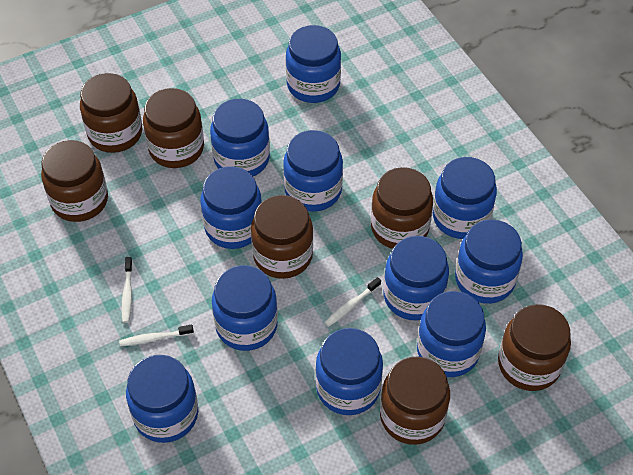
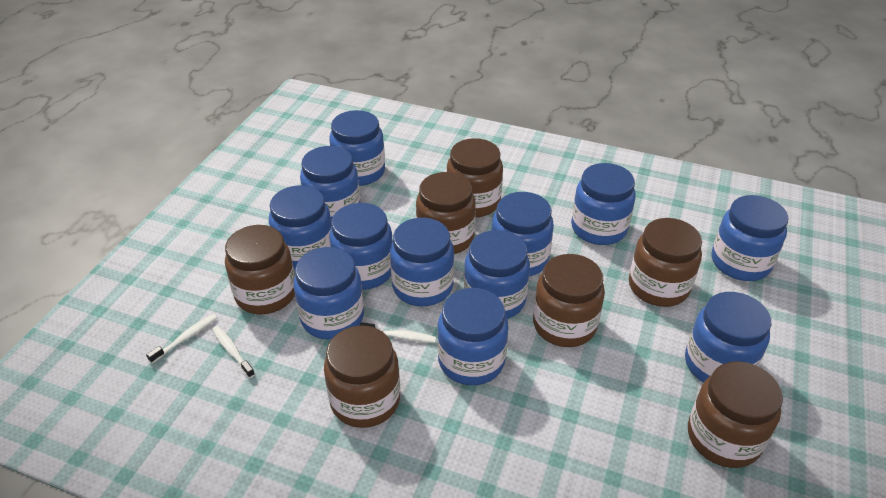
blue jar: [126,355,198,443] [200,166,262,249] [210,99,270,176] [212,265,278,351] [283,130,343,212] [286,25,341,103] [315,328,383,415] [383,236,449,320] [417,291,486,377] [433,157,497,239] [455,219,523,304] = 11 -> [269,185,332,269] [294,247,364,340] [300,146,360,222] [329,110,385,186] [329,203,393,290] [390,218,454,306] [437,288,508,385] [464,230,530,319] [491,192,554,277] [571,163,636,245] [685,292,771,383] [712,195,789,281] = 12

